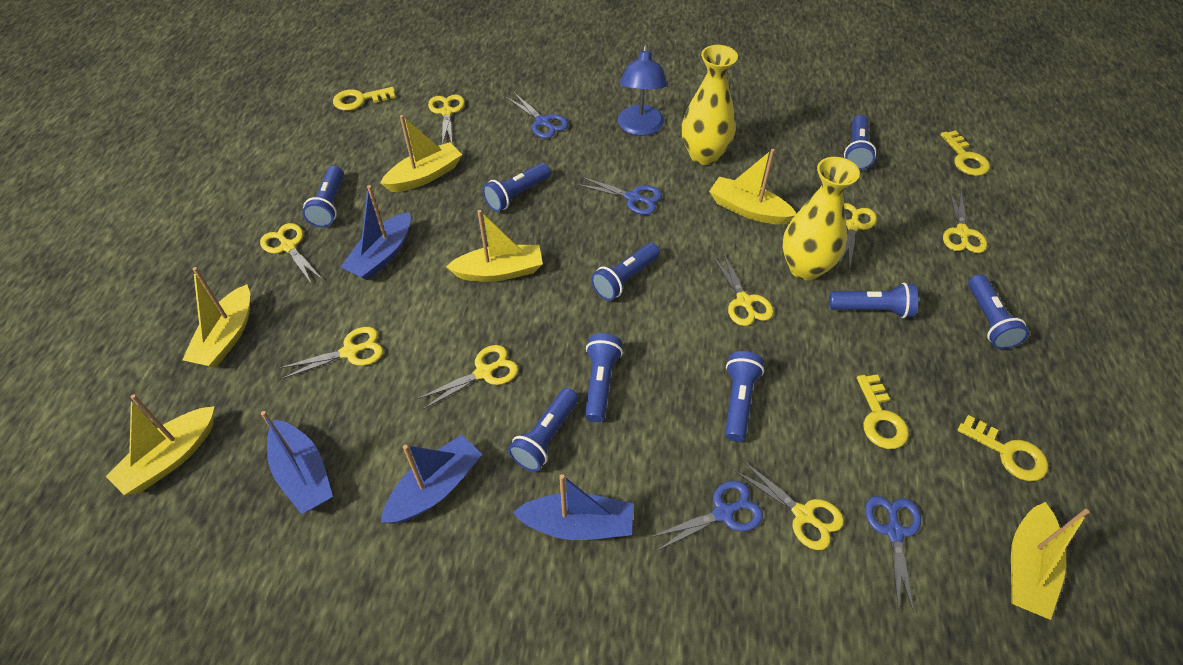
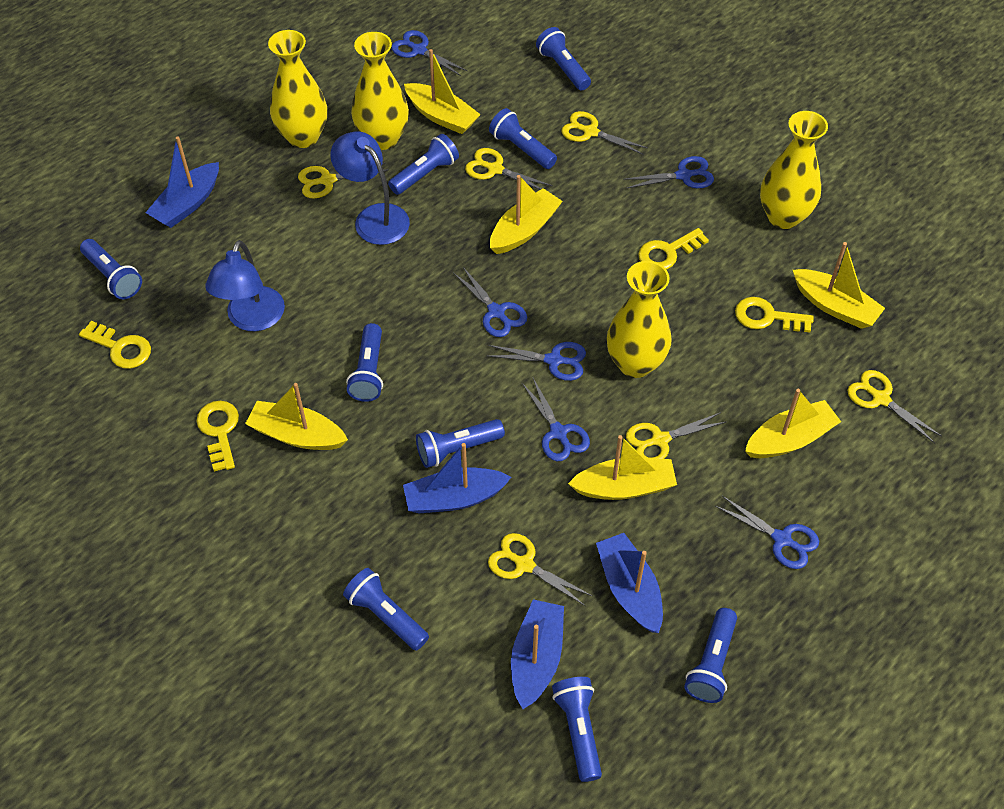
blue lamp: [618,44,667,136] = 1 -> [205,240,285,331] [330,131,410,245] = 2
blue scissors: [507,93,568,138] [577,177,662,215] [651,481,763,551] [865,496,921,613] = 4 -> [391,30,467,76] [453,267,527,337] [488,342,586,381] [521,378,590,461] [623,156,714,189] [715,496,819,569] = 6
yellow scissors: [260,223,323,283] [279,327,383,379] [417,345,518,409] [428,94,465,145] [713,252,774,326] [735,461,844,550] [838,203,877,270] [943,189,987,253] = 8 -> [298,163,388,198] [465,148,553,190] [488,533,592,606] [561,111,647,154] [626,412,726,459] [847,370,942,443] = 6
yellow vase: [682,45,738,165] [782,157,860,280] = 2 -> [268,30,327,148] [351,32,409,150] [607,261,672,378] [760,111,828,229] = 4

